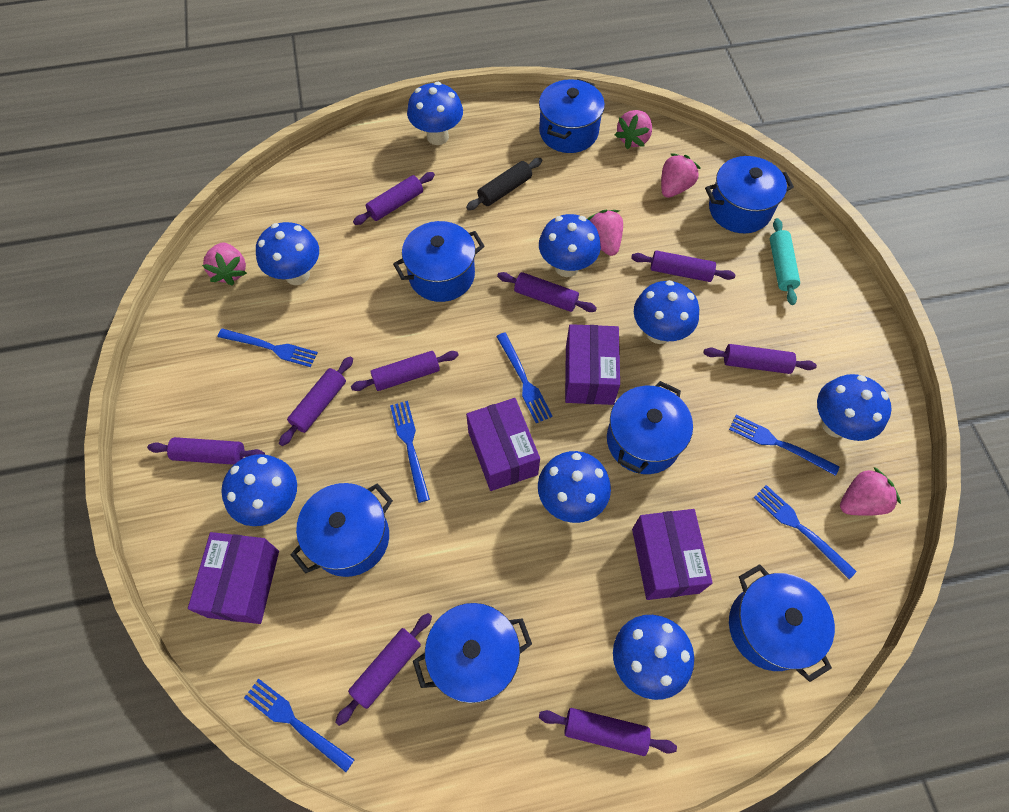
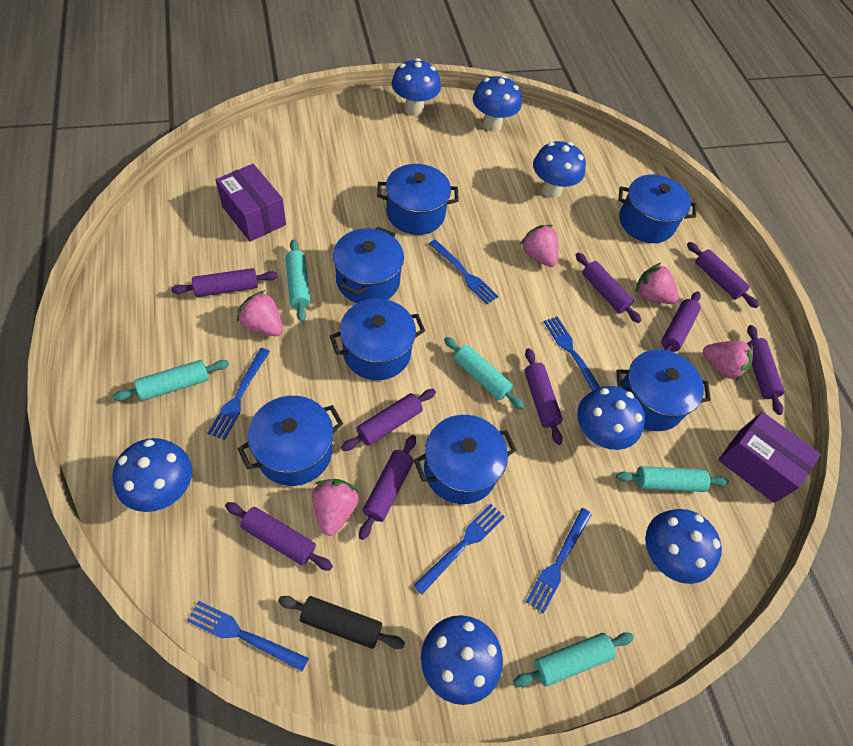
blue mushroom: [222,454,297,526] [256,222,319,285] [407,82,463,145] [538,451,611,523] [539,214,601,277] [613,615,694,700] [634,280,699,344] [817,374,892,441] = 8 -> [112,438,192,512] [392,58,441,116] [421,615,503,705] [473,75,522,132] [533,141,586,198] [577,386,645,450] [645,509,722,584] = 7
purple box: [188,532,279,624] [466,398,540,491] [565,324,620,405] [632,509,713,600] = 4 -> [216,164,286,242] [718,412,821,503] = 2
turquoise rolling pin: [770,218,800,305] = 1 -> [113,360,229,401] [285,239,310,322] [444,337,525,410] [513,632,634,687] [616,466,729,492] = 5

